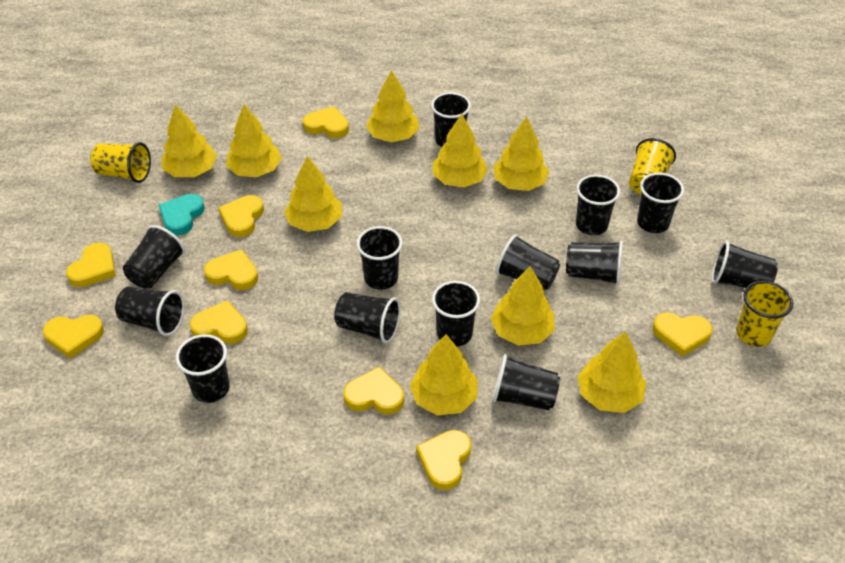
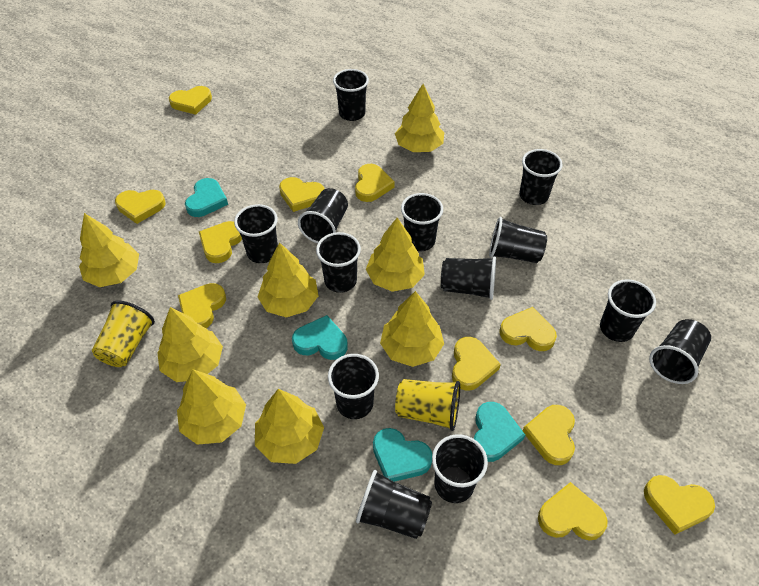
turquoise heart: [159,194,205,235] = 1 -> [185,178,228,217] [292,315,348,360] [373,428,432,482] [474,402,525,462] = 4
yellow cup: [90,142,151,183] [629,138,676,195] [736,281,793,347] = 3 -> [92,301,155,367] [395,379,460,431] = 2
yellow heart: [43,315,104,359] [66,243,116,287] [190,300,248,344] [204,249,258,290] [218,195,264,237] [303,106,349,138] [344,367,404,414] [416,430,471,490] [652,312,713,357] = 9 -> [115,190,165,224] [169,86,212,115] [178,283,226,328] [199,221,242,263] [279,177,325,212] [355,164,395,202] [452,337,501,391] [500,307,557,351] [523,405,575,465] [538,482,608,540] [644,475,715,535] = 11
yellow tree: [162,104,217,177] [226,104,282,177] [284,156,342,232] [366,70,420,142] [410,334,478,415] [433,114,488,187] [491,266,555,346] [493,117,549,191] [577,331,646,413] = 9 -> [79,213,139,287] [157,307,223,382] [177,369,246,445] [255,389,324,464] [258,242,318,317] [366,218,425,292] [380,291,444,367] [395,84,444,152] = 8

